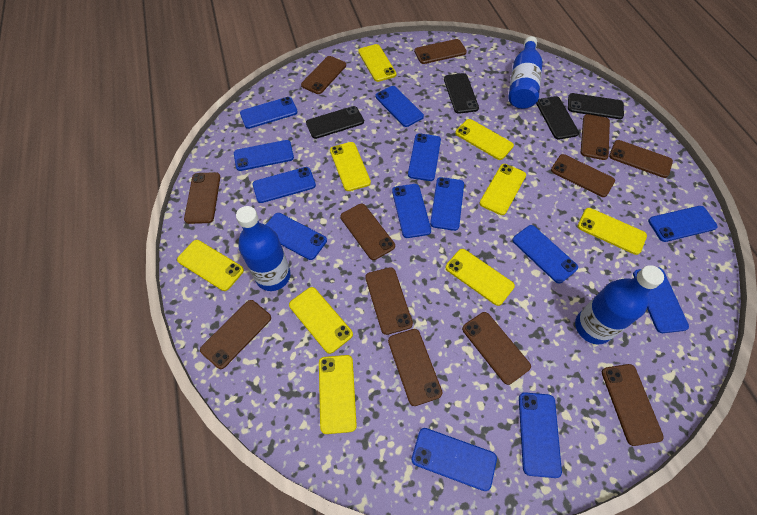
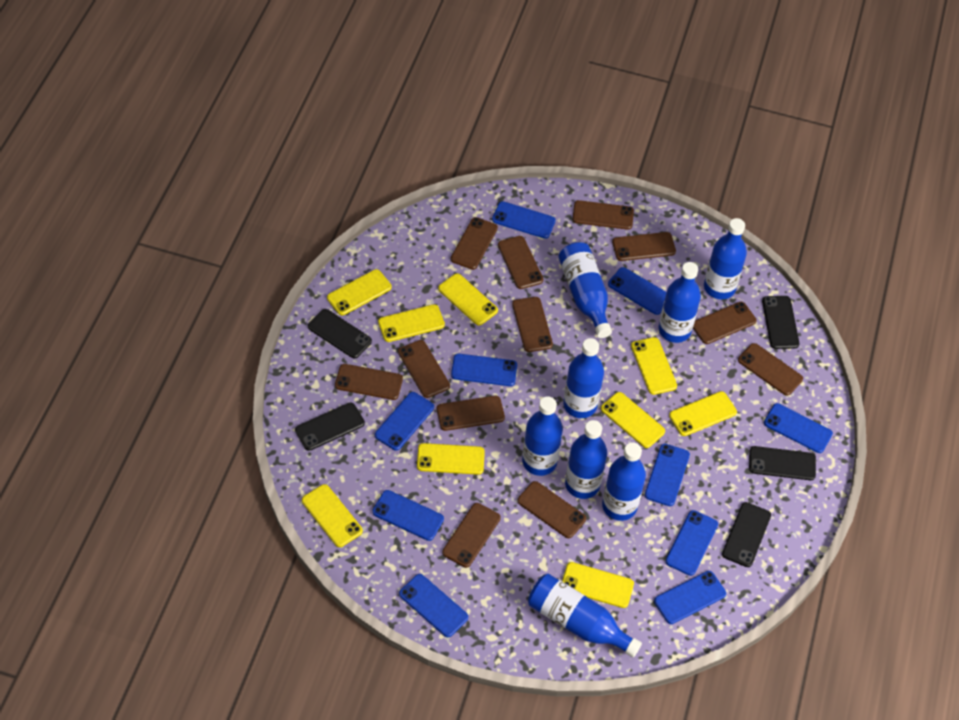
black phone: [306,106,364,139] [444,73,479,114] [536,96,579,140] [568,93,624,119] = 4 -> [295,402,365,451] [308,309,372,359] [722,502,771,567] [749,446,816,480] [762,296,799,349] = 5
blue bottle: [236,206,291,291] [508,36,543,109] [575,265,664,344] = 3 -> [522,396,563,476] [528,574,642,658] [559,242,612,338] [563,338,604,418] [565,420,607,499] [602,442,646,521] [658,262,701,343] [704,218,747,299] = 8
blue phone: [234,140,294,171] [240,97,298,129] [253,167,316,203] [266,213,327,260] [376,86,424,127] [392,184,431,238] [408,133,441,181] [411,428,497,491] [430,177,464,231] [512,225,578,284] [519,392,562,478] [633,267,689,333] [648,206,718,242] = 13 -> [372,490,444,541] [375,392,434,451] [399,574,468,637] [451,354,517,386] [492,201,556,239] [608,267,667,315] [645,444,690,506] [654,571,726,624] [665,510,718,576] [764,403,833,453] = 10

